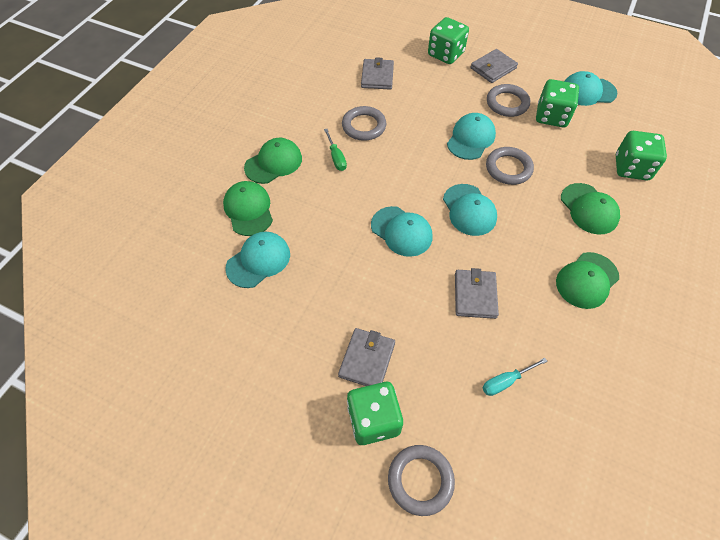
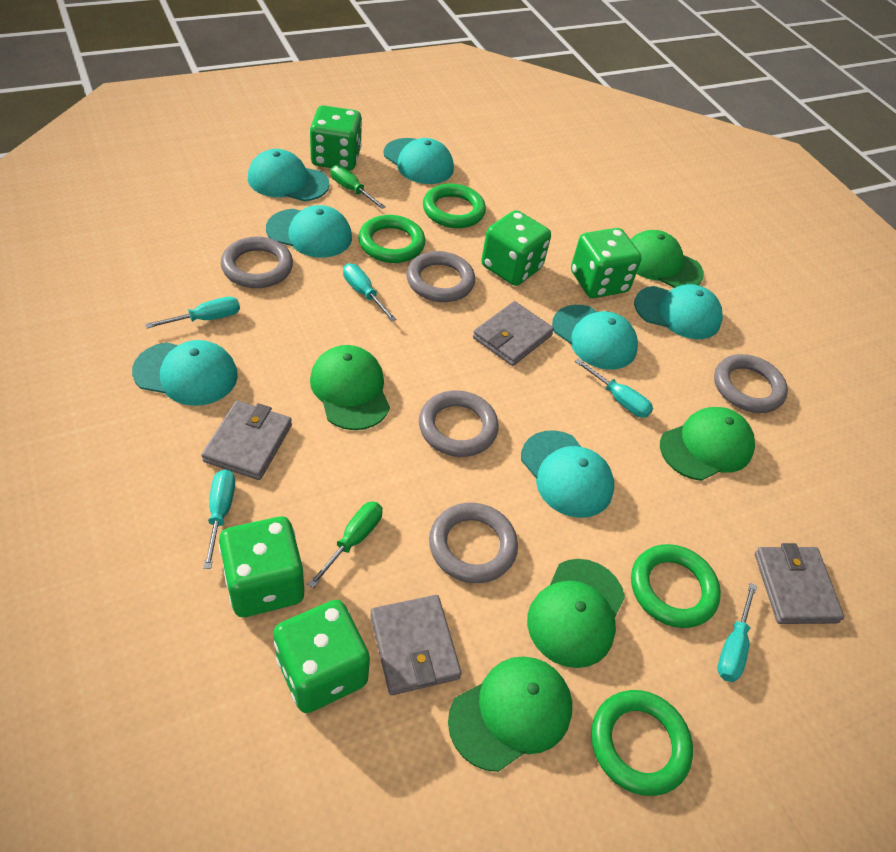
green cap: [223,181,273,236] [244,138,302,184] [556,252,619,309] [561,183,620,234] = 4 -> [310,345,390,430] [448,657,572,772] [527,559,625,668] [630,230,704,288] [660,407,755,481] = 5
green dice: [347,382,403,445] [428,17,469,64] [536,79,579,127] [616,131,667,180] = 4 -> [219,517,305,617] [273,600,370,713] [310,105,362,171] [481,210,551,286] [571,228,642,298] = 5
green ring: none = 0 -> [358,215,425,263] [423,184,486,228] [591,690,693,796] [631,544,721,628] = 4
green screwdriver: [324,129,347,171] = 1 -> [308,501,382,588] [330,165,386,209] = 2
grey ring: [342,106,386,141] [388,445,455,516] [486,147,534,185] [487,84,530,117] = 4 -> [221,237,293,288] [406,251,475,302] [419,390,499,457] [429,503,518,583] [714,354,788,413] = 5
turquoise cap: [226,232,290,288] [371,206,432,257] [443,184,497,236] [447,113,496,160] [564,71,618,106] = 5 -> [132,340,238,406] [248,149,329,201] [266,205,352,258] [384,138,454,184] [521,430,614,518] [552,305,638,370] [634,284,723,339] = 7
turquoise screwdriver: [483,358,547,396] = 1 -> [145,297,240,328] [203,469,235,569] [343,263,396,322] [575,359,653,418] [718,583,757,682] = 5

